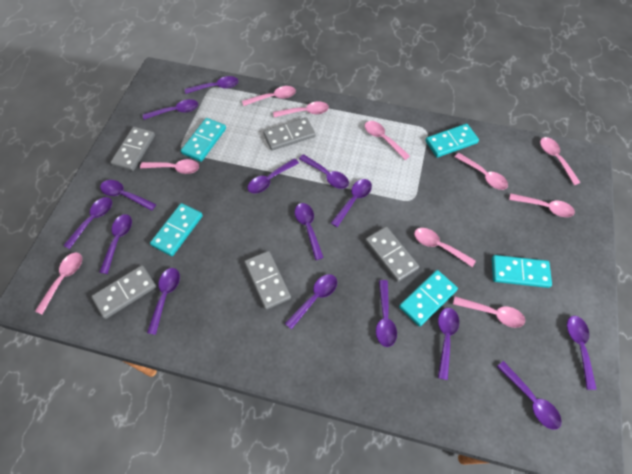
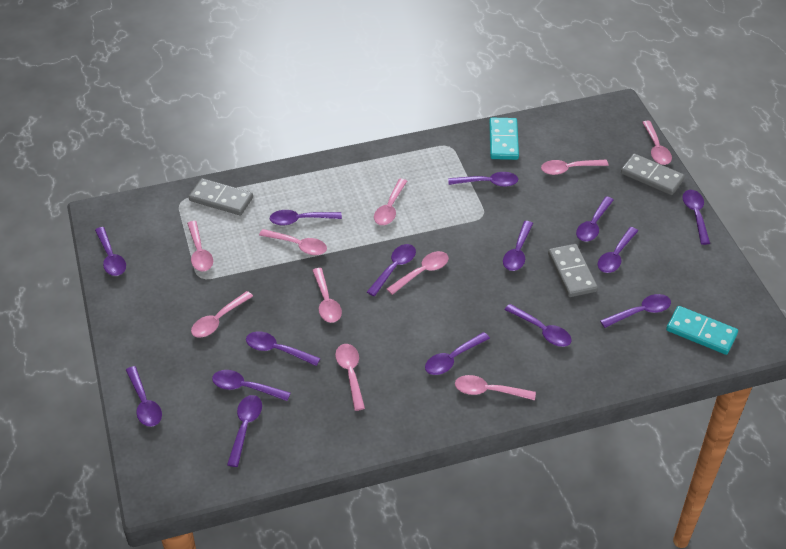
grey domino: [91,265,156,319] [110,127,155,171] [244,251,291,310] [263,117,315,151] [365,227,419,282] = 5 -> [189,178,253,215] [548,244,598,297] [621,154,685,195] = 3
turquoise domino: [150,203,203,256] [181,118,226,162] [399,270,458,327] [425,124,479,157] [492,255,552,288] = 5 -> [489,118,519,160] [666,306,738,355] = 2

